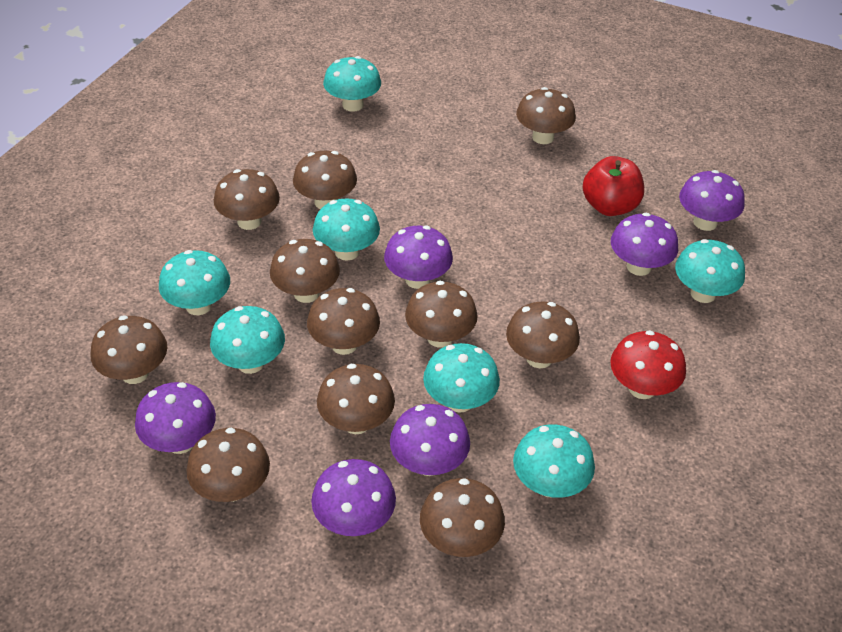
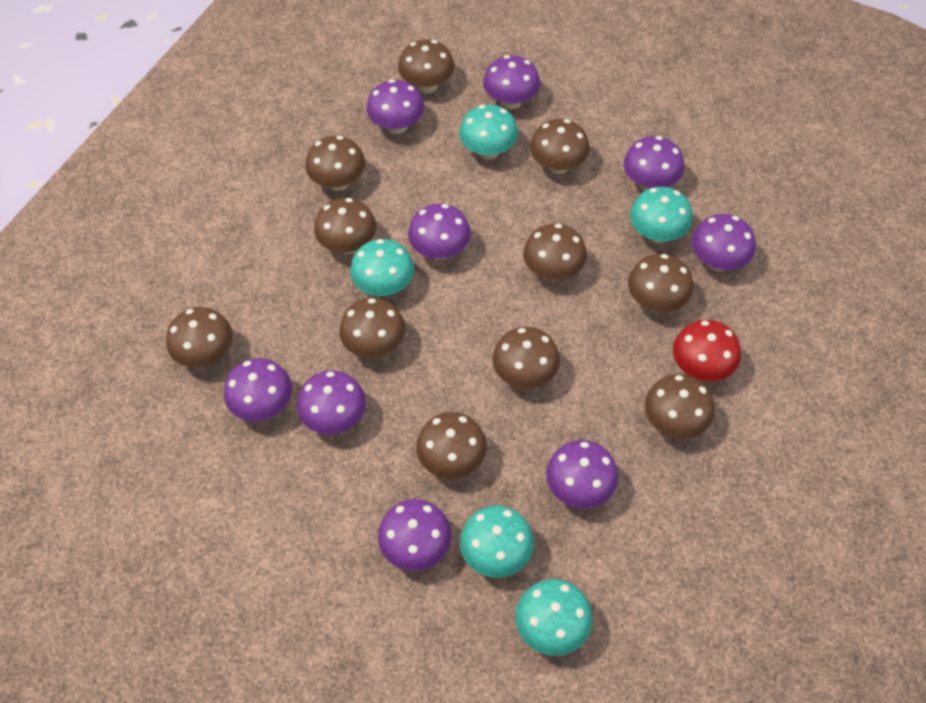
purple mushroom: [135,382,216,454] [311,459,396,536] [384,226,453,289] [390,404,470,476] [611,213,678,276] [679,170,745,231] = 6 -> [224,358,292,421] [297,370,366,435] [367,79,424,134] [378,499,452,571] [408,204,471,260] [483,55,540,110] [546,440,618,509] [624,136,684,190] [691,214,756,271] = 9
red apple: [583,156,644,216] = 1 -> none = 0
turquoise mushroom: [159,250,230,315] [210,306,285,374] [313,199,380,261] [323,56,381,112] [423,343,500,413] [513,424,595,498] [675,239,745,303] = 7 -> [350,239,414,296] [459,105,518,160] [460,505,534,578] [515,579,593,656] [630,187,693,243] = 5

